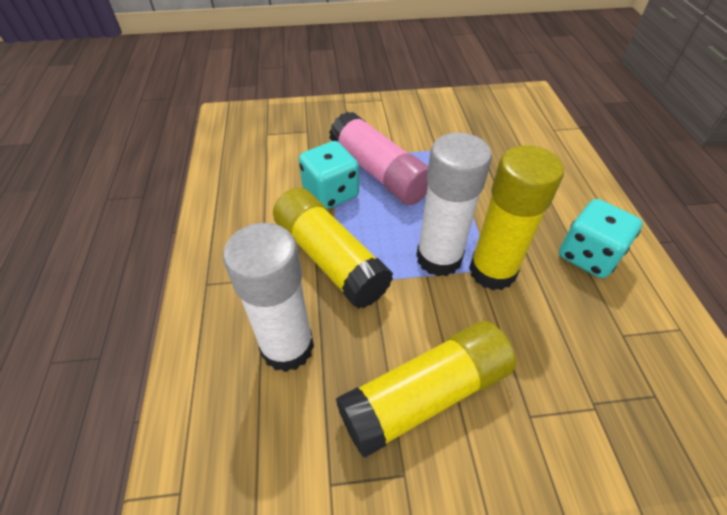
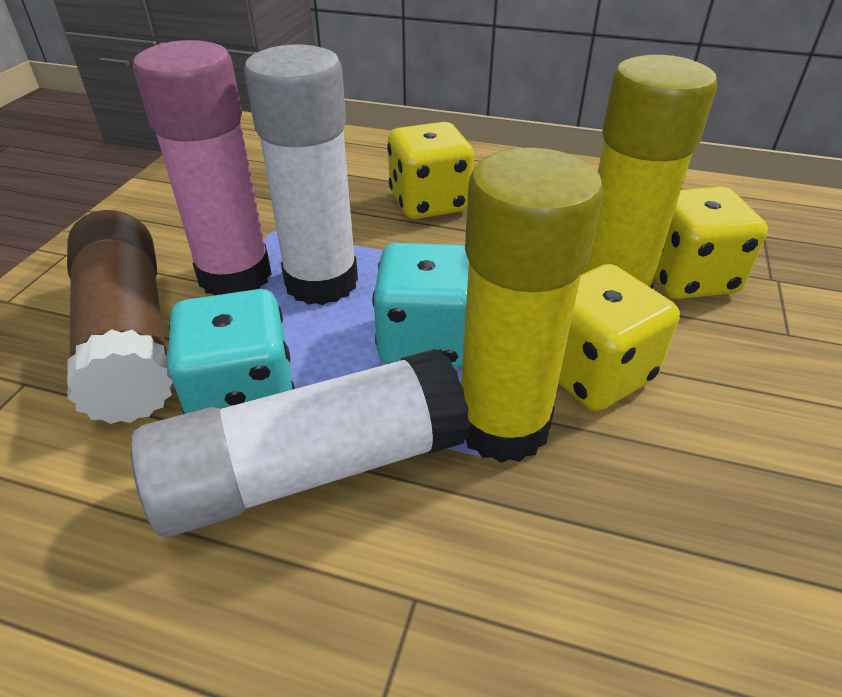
brown glue stick: none = 0 -> [67,210,173,424] = 1
yellow dice: none = 0 -> [387,122,474,219] [558,264,679,411] [654,187,768,299] = 3
yellow glue stick: [273,188,393,309] [336,321,516,458] [469,145,564,290] = 3 -> [461,148,604,463] [581,55,717,289] = 2

